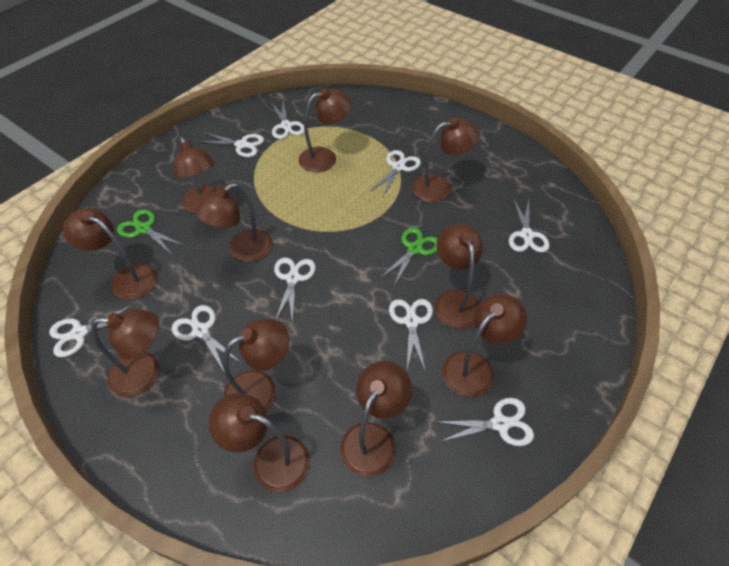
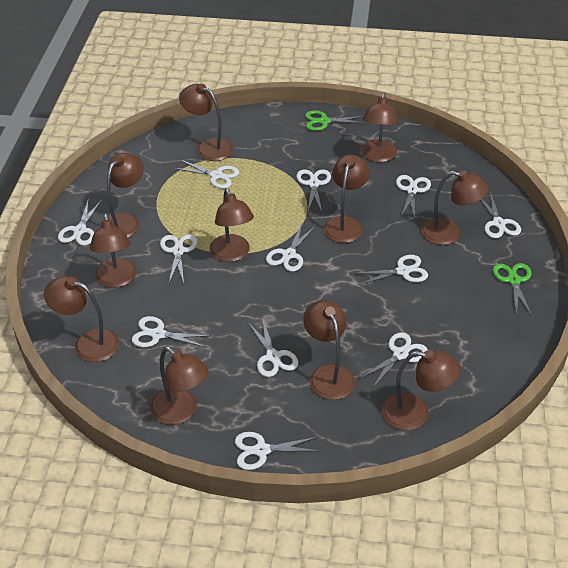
white scissors: [49,304,135,357] [172,305,241,371] [198,132,264,157] [271,101,305,139] [274,258,316,324] [370,150,421,196] [389,299,433,373] [438,398,534,446] [509,198,550,253] = 9 -> [58,199,102,246] [132,316,211,348] [160,235,197,285] [174,160,239,189] [235,432,320,470] [248,317,298,377] [266,224,316,272] [296,170,331,212] [354,255,428,285] [359,332,428,387] [396,175,431,219] [481,192,521,238] = 12

